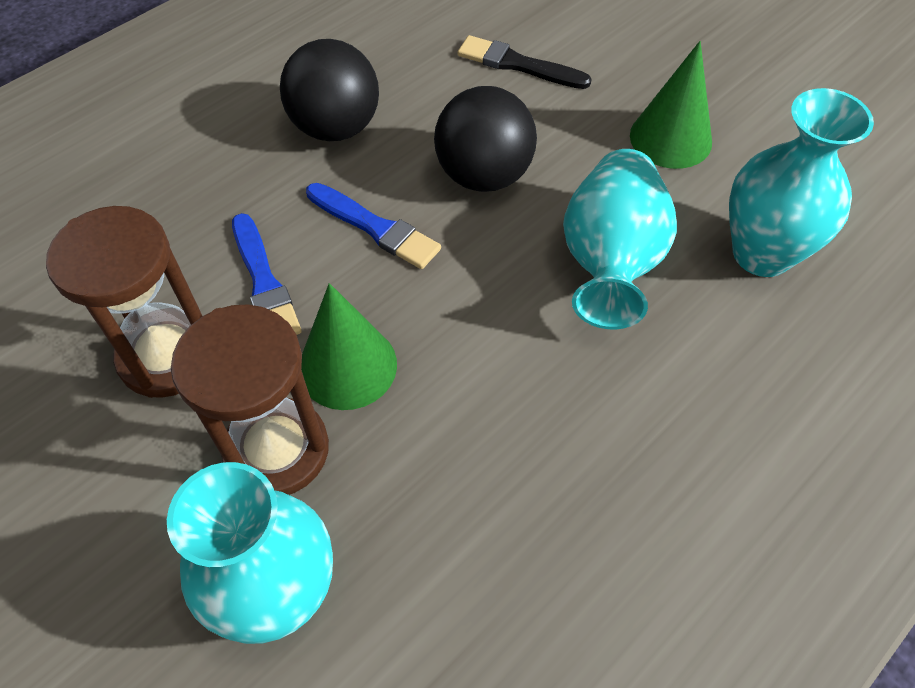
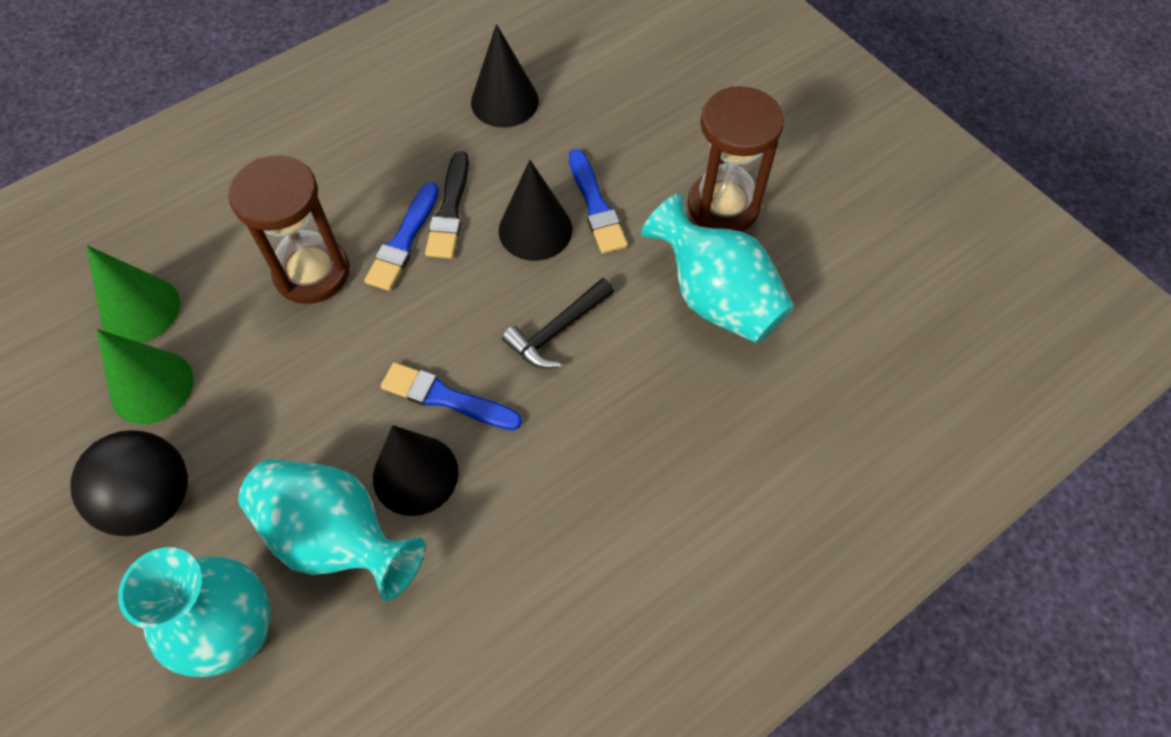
black ball: [280,39,379,141] [434,86,537,192] = 2 -> [70,430,188,536] = 1
black cone: none = 0 -> [373,425,458,516] [471,24,539,127] [499,160,572,261] = 3
black hammer: none = 0 -> [502,278,614,369] = 1
blue brush: [232,213,302,335] [306,183,441,269] = 2 -> [364,182,439,291] [381,362,522,430] [569,149,628,254] = 3

